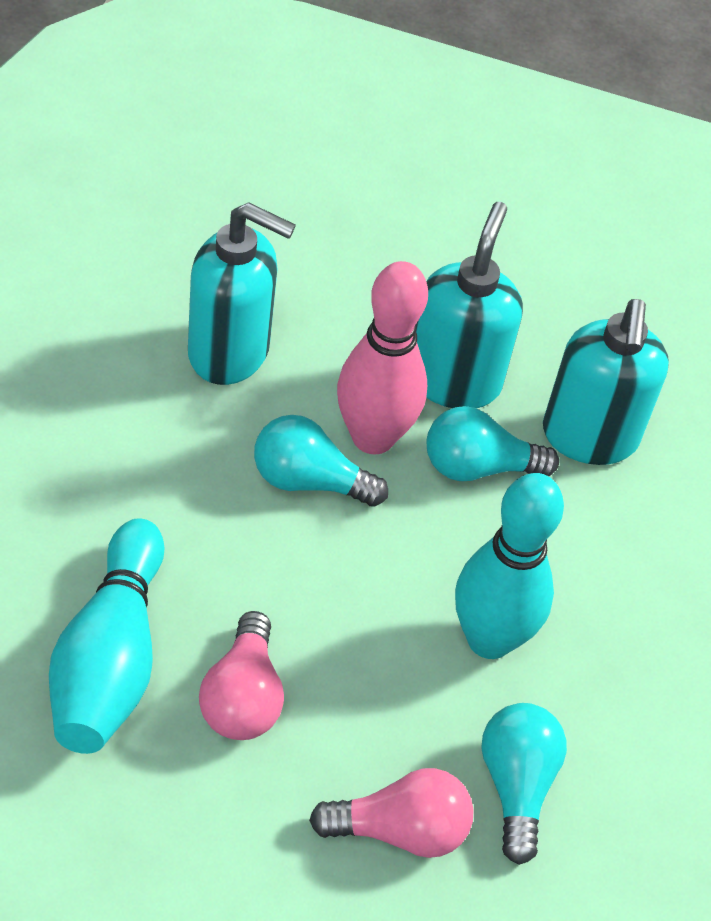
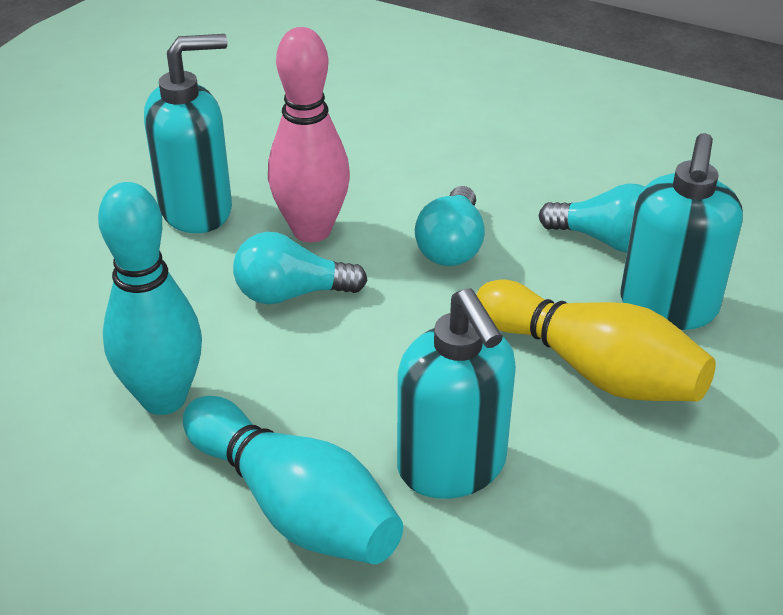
pink light bulb: [199,611,284,740] [309,768,474,858] = 2 -> none = 0
yellow bowling pin: none = 0 -> [476,280,716,401] = 1

